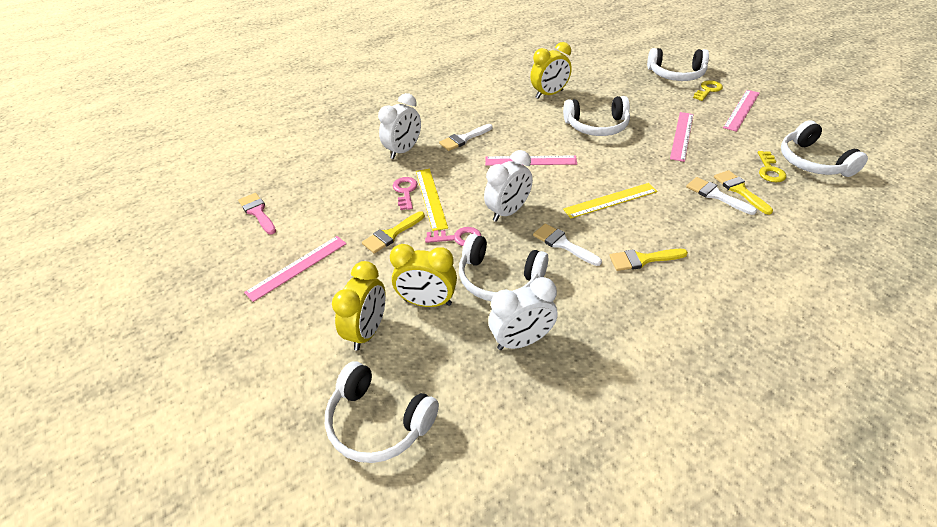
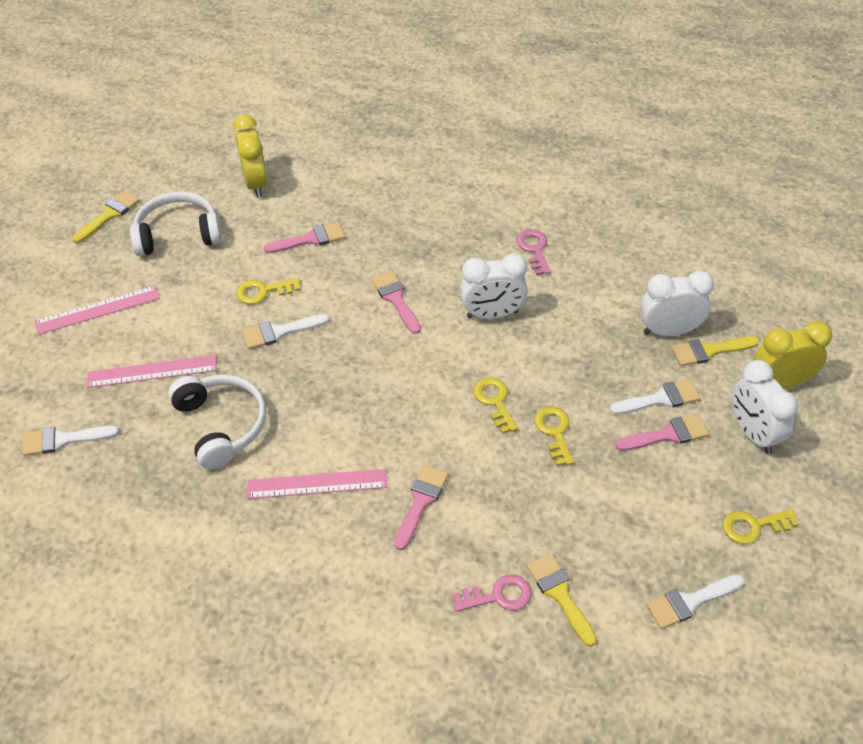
pink brush: [238,193,276,234] = 1 -> [264,222,345,253] [371,271,421,334] [394,465,448,550] [615,414,709,451] = 4
pink ruler: [244,236,346,302] [485,156,577,166] [670,112,693,162] [723,90,760,132] = 4 -> [35,286,160,335] [87,355,217,388] [248,469,387,499] = 3
white brush: [439,124,492,151] [533,223,602,266] [686,177,757,215] = 3 -> [23,425,119,456] [242,314,329,349] [609,379,701,414] [646,574,745,629] = 4
white headphones: [325,361,439,463] [459,234,548,301] [563,96,630,136] [647,48,709,81] [781,120,868,177] = 5 -> [130,192,222,256] [168,375,266,469] = 2
yellow clock: [332,261,386,351] [390,244,457,307] [530,42,572,99] = 3 -> [233,115,268,198] [753,321,832,389] = 2
yellow key: [693,80,723,101] [758,151,786,182] = 2 -> [236,278,300,304] [473,377,518,434] [534,406,574,466] [722,509,799,544] = 4
yellow ruler: [416,169,448,231] [563,183,658,218] = 2 -> none = 0

